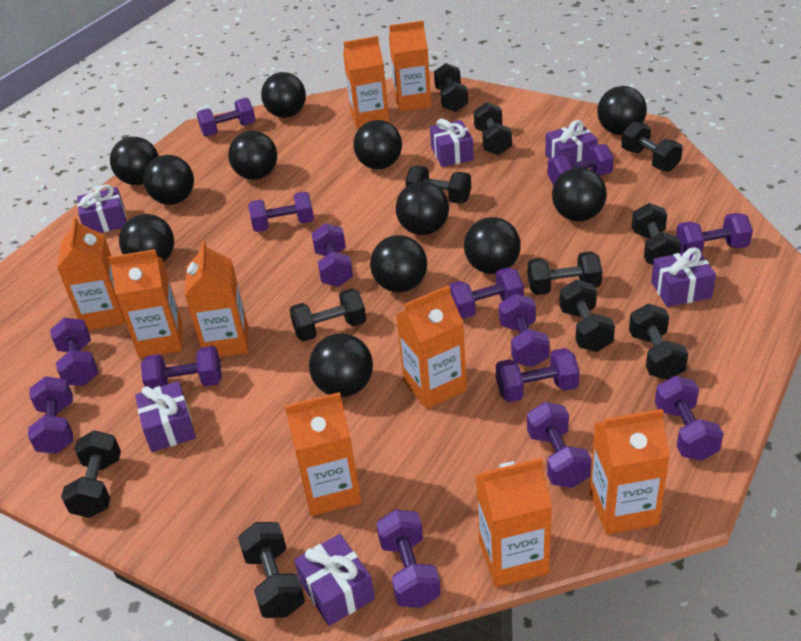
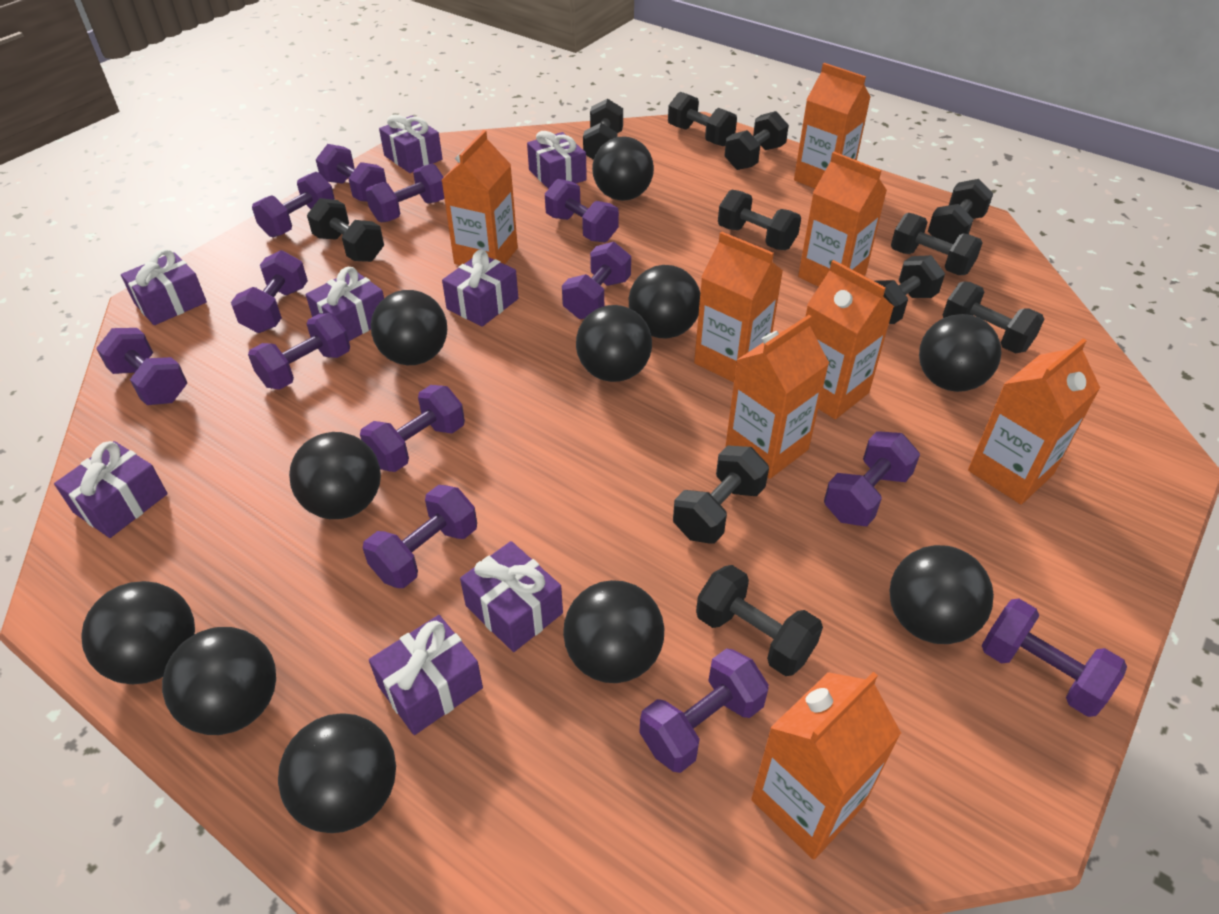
black ball: [110,137,159,185] [119,214,174,262] [143,155,194,205] [228,131,277,180] [261,72,306,118] [309,333,373,397] [353,120,402,169] [370,235,427,292] [396,181,449,235] [464,217,521,274] [552,167,607,221] [597,86,647,135] = 12 -> [81,581,195,684] [162,627,276,735] [278,713,396,833] [289,432,381,519] [371,290,447,365] [563,580,664,683] [576,305,652,382] [592,137,654,201] [629,265,700,338] [889,545,994,644] [919,314,1001,392] = 11
orange carton: [57,217,125,330] [109,249,182,358] [185,240,248,357] [285,392,361,516] [343,36,389,129] [389,21,431,112] [396,285,467,409] [476,458,552,587] [590,409,670,535] = 9 -> [442,130,518,265] [694,231,783,382] [726,315,829,479] [751,672,901,860] [794,63,871,189] [798,152,887,287] [805,260,894,419] [968,338,1100,504] = 8
purple dumbbell: [28,376,73,454] [50,318,98,386] [141,346,222,389] [197,98,256,137] [248,191,314,232] [312,223,353,287] [376,509,441,608] [449,267,524,319] [496,348,580,402] [499,294,550,367] [527,402,592,488] [548,144,614,186] [655,376,724,461] [676,213,753,254] = 14 -> [96,328,187,405] [231,250,308,333] [248,313,350,390] [252,172,335,237] [316,144,387,202] [360,385,465,472] [363,485,477,588] [365,163,444,223] [545,179,619,243] [562,242,631,319] [639,648,769,773] [824,431,920,526] [982,599,1127,717] = 13
purple gift: [77,184,126,233] [135,381,196,452] [294,534,375,626] [430,119,474,167] [545,120,598,164] [651,247,716,307] = 6 -> [54,441,167,538] [121,249,207,325] [306,267,384,341] [369,615,483,735] [379,115,442,173] [442,250,518,327] [460,541,563,652] [527,131,587,189] = 8

